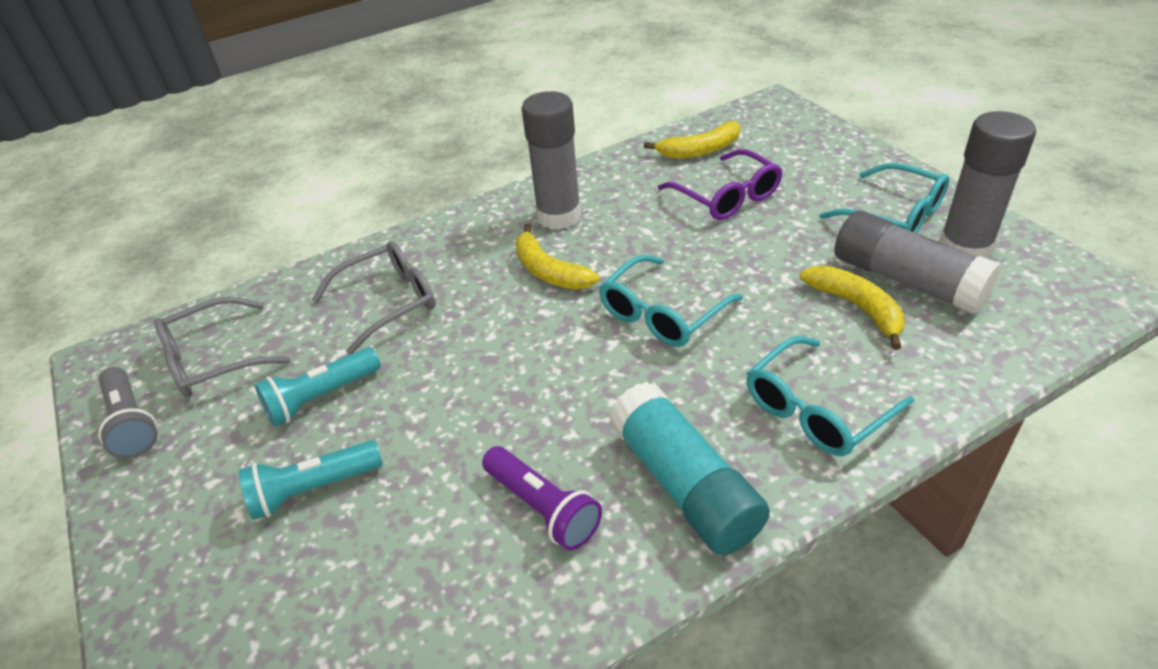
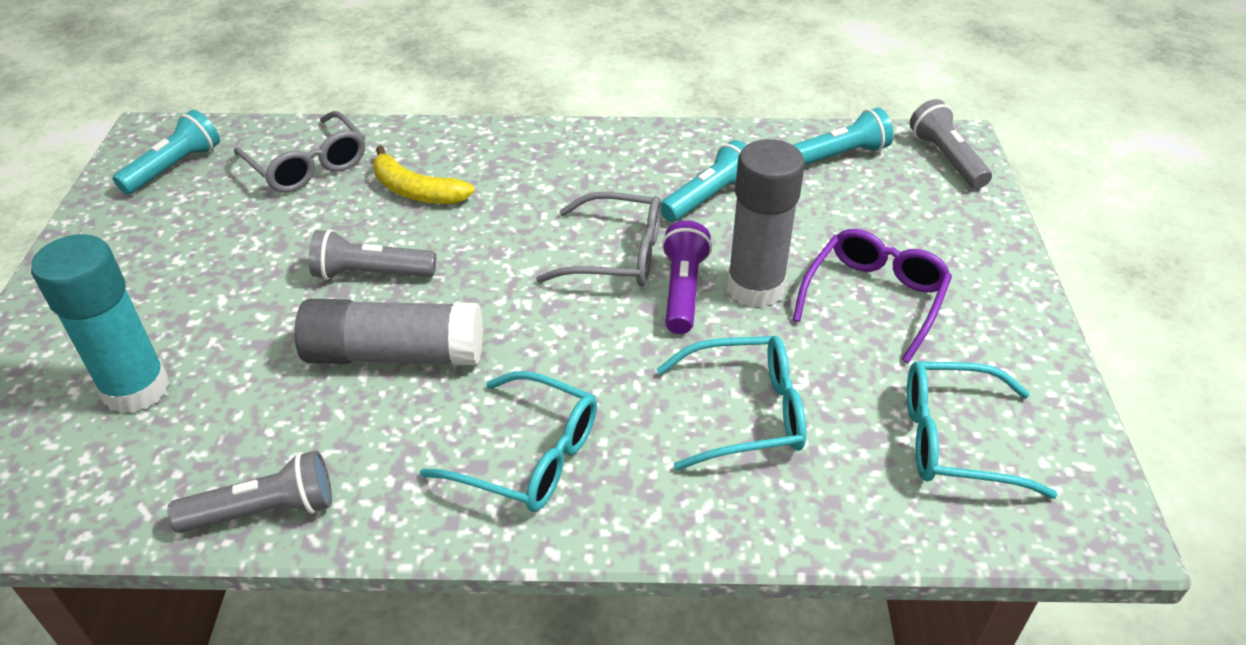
grey flashlight: [98,367,158,459] = 1 -> [167,450,332,533] [309,229,436,280] [910,99,992,189] = 3
grey glue stick: [521,91,581,230] [834,211,1001,315] [939,111,1036,259] = 3 -> [294,299,483,365] [727,139,805,308] = 2
turquoise flashlight: [238,440,382,520] [254,347,381,427] = 2 -> [113,110,220,195] [661,140,746,222] [793,108,893,165] = 3
yellow banana: [515,224,599,290] [643,121,740,159] [800,265,905,350] = 3 -> [373,145,475,204] = 1

